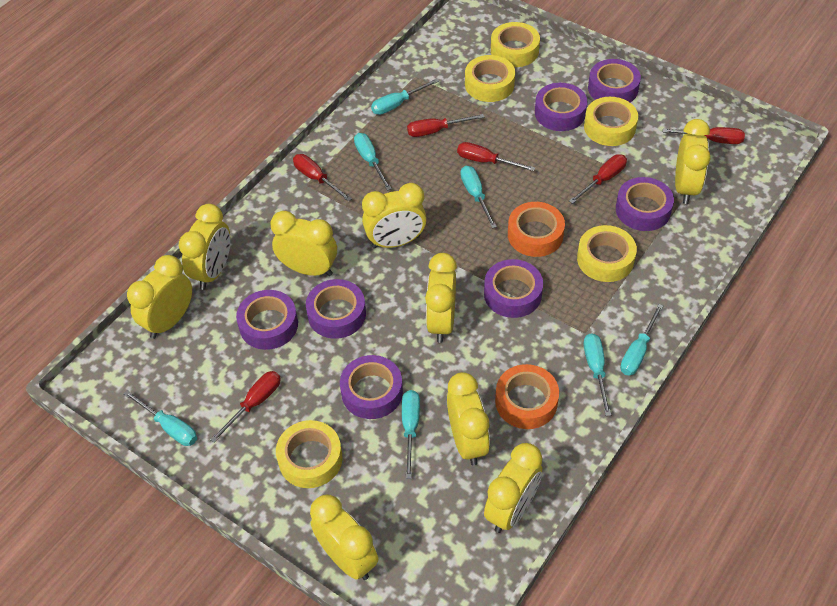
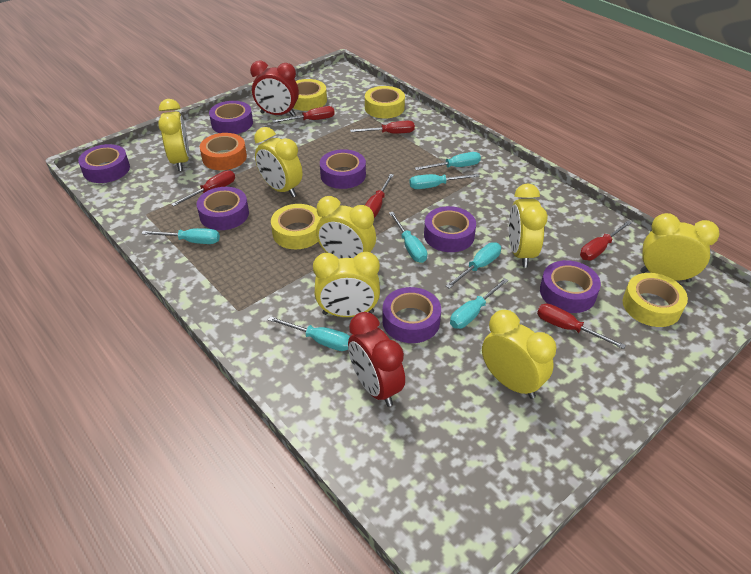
orange tape: [495,364,559,429] [508,202,565,257] = 2 -> [200,133,247,170] = 1
red clock: none = 0 -> [250,61,299,116] [348,312,405,407] = 2
yellow clock: [127,255,192,339] [179,204,230,290] [270,211,337,276] [310,494,378,580] [362,183,427,249] [425,253,457,343] [447,372,490,466] [484,443,543,533] [675,119,710,204] = 9 -> [158,99,189,171] [254,127,302,197] [313,252,380,317] [316,196,376,259] [482,310,557,399] [509,183,548,267] [640,213,719,282] = 7
yellow tape: [276,420,343,488] [465,55,515,102] [491,22,540,67] [577,225,637,282] [584,97,638,146] = 5 -> [271,204,322,249] [293,79,327,111] [365,86,405,119] [623,273,688,327] = 4

